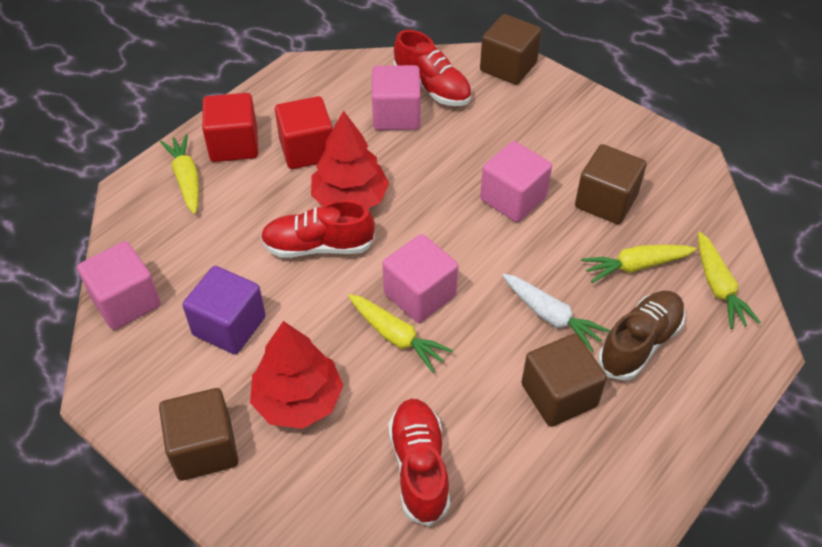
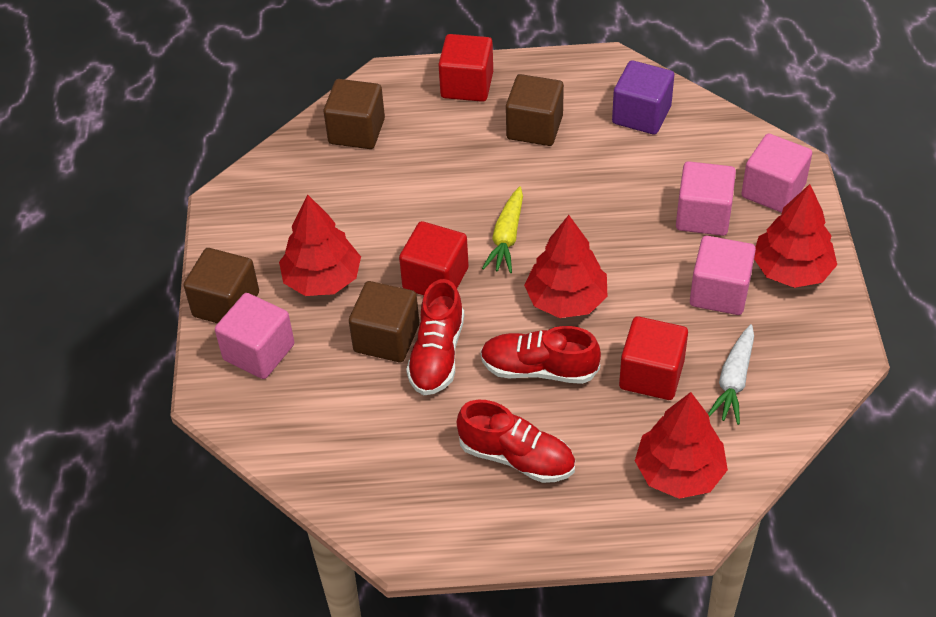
brown shoe: [598,291,685,381] = 1 -> none = 0
red cube: [202,93,258,162] [275,96,333,169] = 2 -> [399,221,469,295] [438,34,493,102] [619,316,688,400] = 3
red tree: [250,321,343,429] [311,111,389,208] = 2 -> [279,195,361,296] [524,215,608,318] [635,392,728,499] [754,184,837,288] = 4
yellow carrot: [160,134,199,214] [348,294,453,373] [581,245,697,283] [698,232,761,329] = 4 -> [482,186,523,273] = 1

